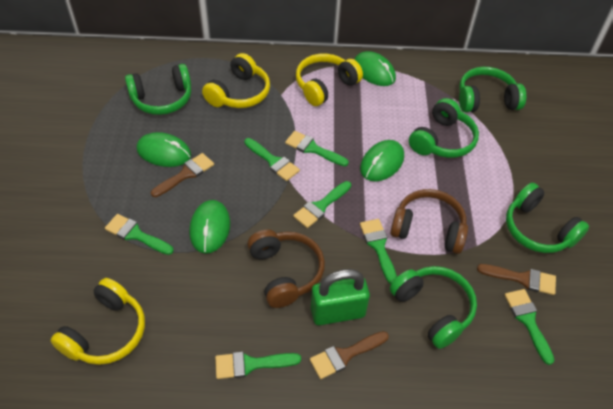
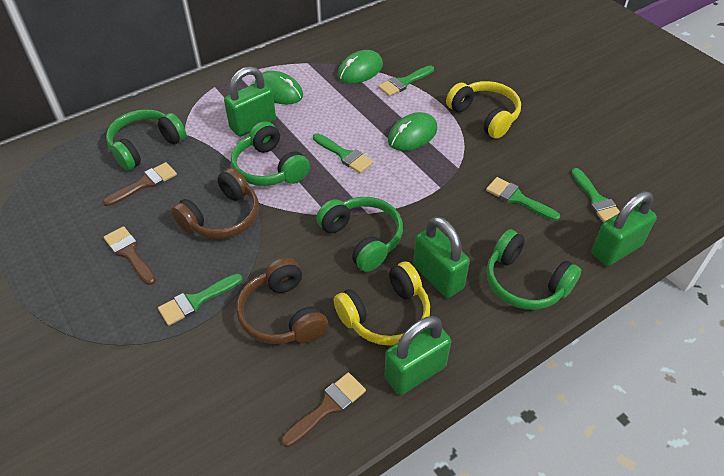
green brush: [105,214,174,255] [215,352,301,379] [244,138,300,181] [285,131,349,166] [293,181,351,228] [360,219,397,284] [505,289,554,365] = 7 -> [158,274,243,326] [313,133,373,173] [378,65,434,96] [486,177,560,221] [571,168,620,223] = 5
green headphones: [125,64,191,115] [390,266,477,349] [409,98,479,158] [459,67,526,113] [506,183,589,253] = 5 -> [106,109,186,171] [231,121,310,186] [316,197,403,272] [486,229,581,310] = 4
green mouse: [137,132,191,167] [189,200,230,254] [354,51,396,86] [360,140,404,181] = 4 -> [255,71,303,105] [337,50,383,84] [388,112,437,151] = 3
green padlock: [311,269,370,325] = 1 -> [224,66,276,137] [384,316,451,395] [413,216,470,298] [591,191,657,266] = 4
yellow headphones: [51,278,145,365] [202,53,270,108] [296,54,363,106] = 3 -> [334,261,430,346] [446,81,521,139] = 2

